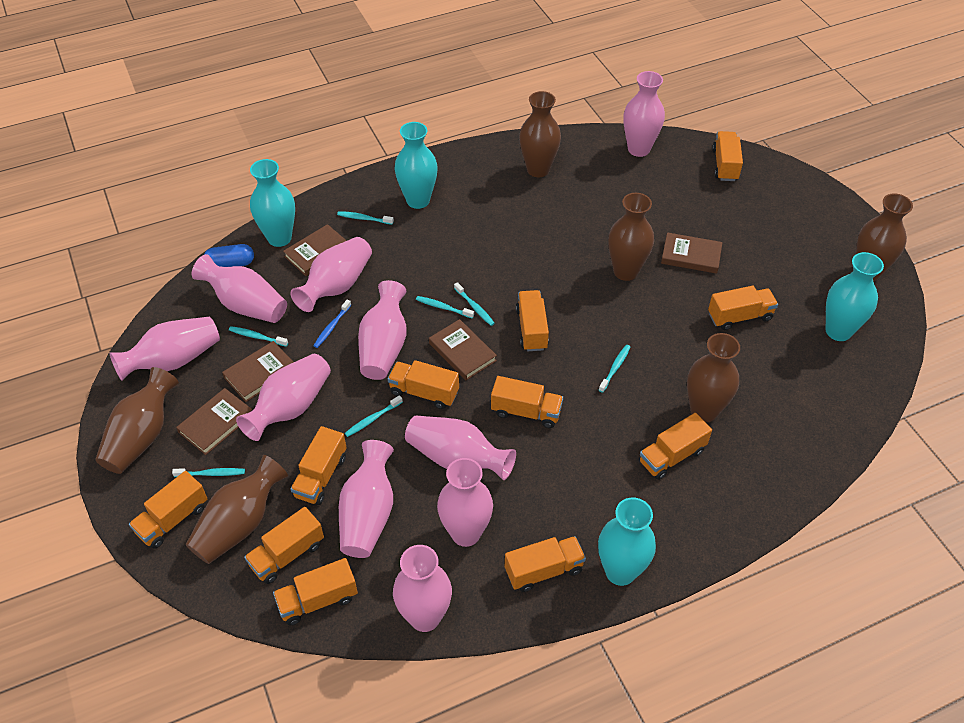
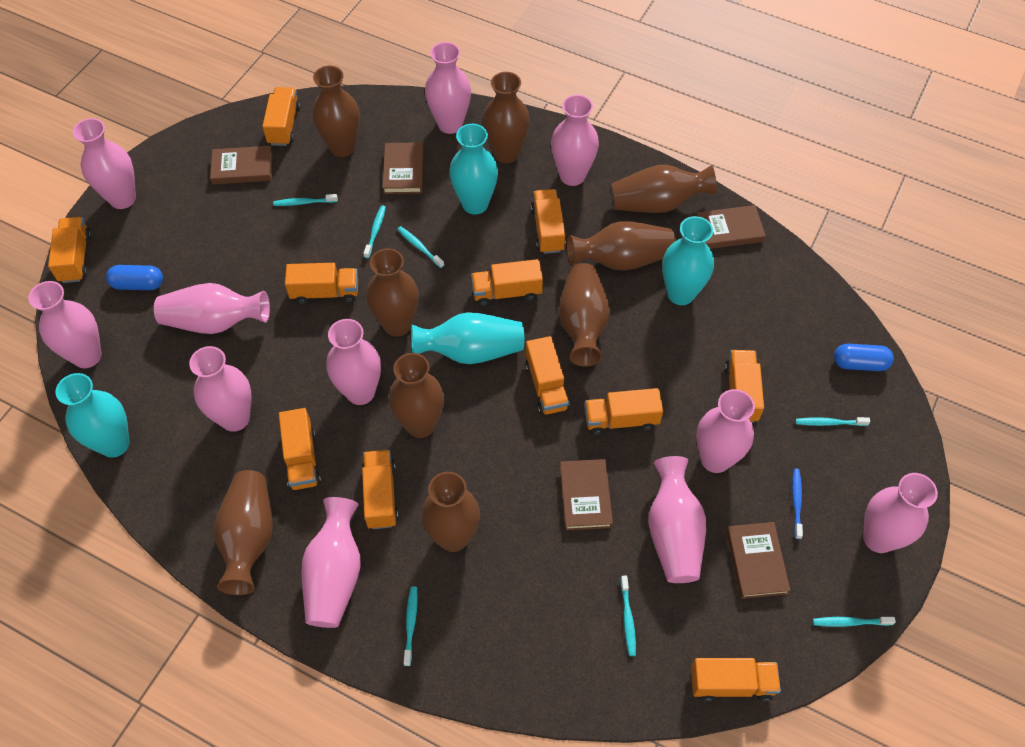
blue capsule: [204,244,254,267] = 1 -> [106,265,163,290] [834,344,894,371] = 2
brown vase: [95,367,179,474] [186,455,288,564] [519,91,561,177] [608,193,654,281] [687,333,740,422] [856,193,913,282] = 6 -> [214,470,273,595] [312,66,360,157] [366,248,419,337] [389,353,444,438] [421,472,480,552] [483,72,530,163] [559,263,610,367] [567,221,676,271] [611,165,717,213] = 9
pink vase: [110,317,220,381] [192,254,287,323] [236,354,331,441] [290,237,372,312] [339,440,394,558] [358,280,407,380] [393,545,452,632] [405,415,516,480] [437,458,493,547] [623,71,665,157] = 10 -> [28,281,102,368] [73,118,136,209] [154,283,270,334] [189,346,252,432] [301,497,361,628] [326,319,381,405] [425,42,471,134] [551,95,599,186] [648,456,706,583] [696,389,755,473] [863,473,938,553] = 11

